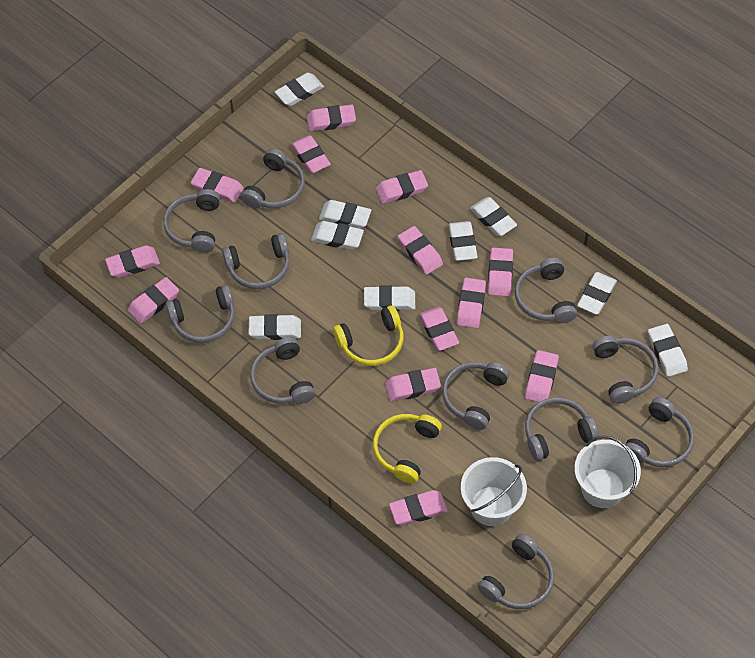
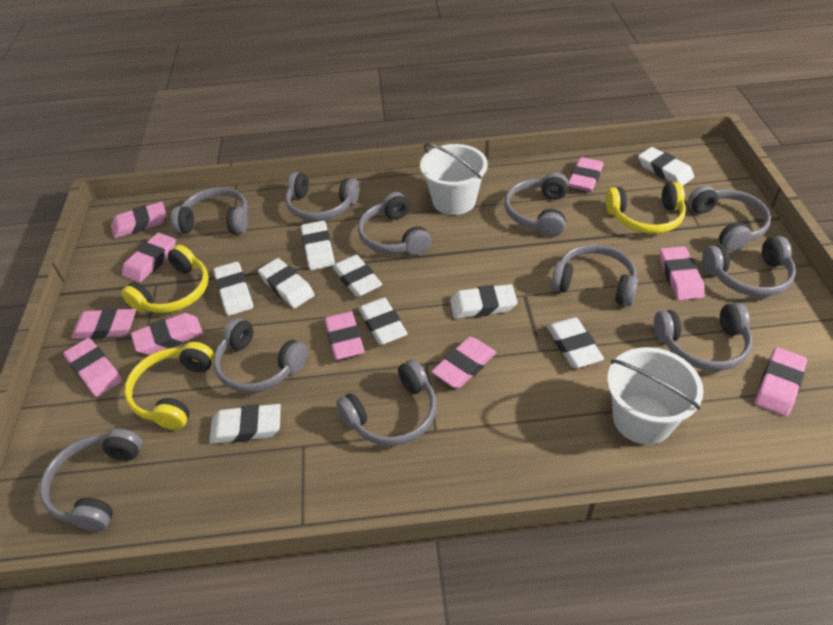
pink eraser: [105,245,160,278] [128,277,179,324] [191,168,244,203] [291,135,331,173] [307,105,356,132] [376,170,428,204] [385,368,441,402] [389,490,448,526] [398,226,443,275] [419,307,459,351] [457,278,486,328] [488,248,513,297] [525,350,559,402] = 13 -> [63,338,122,397] [71,308,136,339] [111,202,166,238] [122,233,176,283] [131,313,203,355] [325,311,364,360] [431,337,497,388] [569,157,604,191] [660,246,705,300] [755,347,807,416] = 10
yellow headphones: [333,305,403,366] [373,414,442,484] = 2 -> [121,245,209,313] [124,342,214,430] [605,182,686,234] = 3

